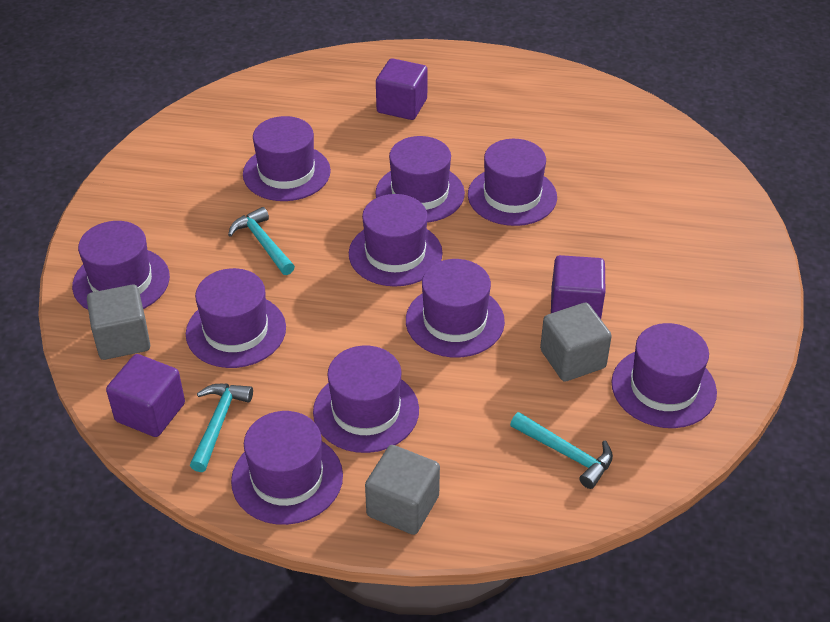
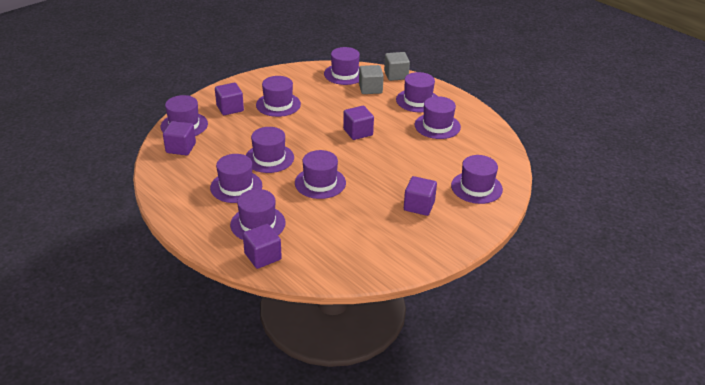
grey cube: [87,284,150,360] [365,445,440,535] [540,303,612,382] = 3 -> [359,65,384,94] [384,52,410,81] = 2
purple cube: [106,354,185,437] [376,58,428,120] [551,255,606,319] = 3 -> [163,121,196,156] [215,83,244,115] [243,224,282,269] [343,106,374,140] [404,176,437,216] = 5
turquoise hammer: [190,384,253,472] [228,207,295,275] [510,412,613,489] = 3 -> none = 0

